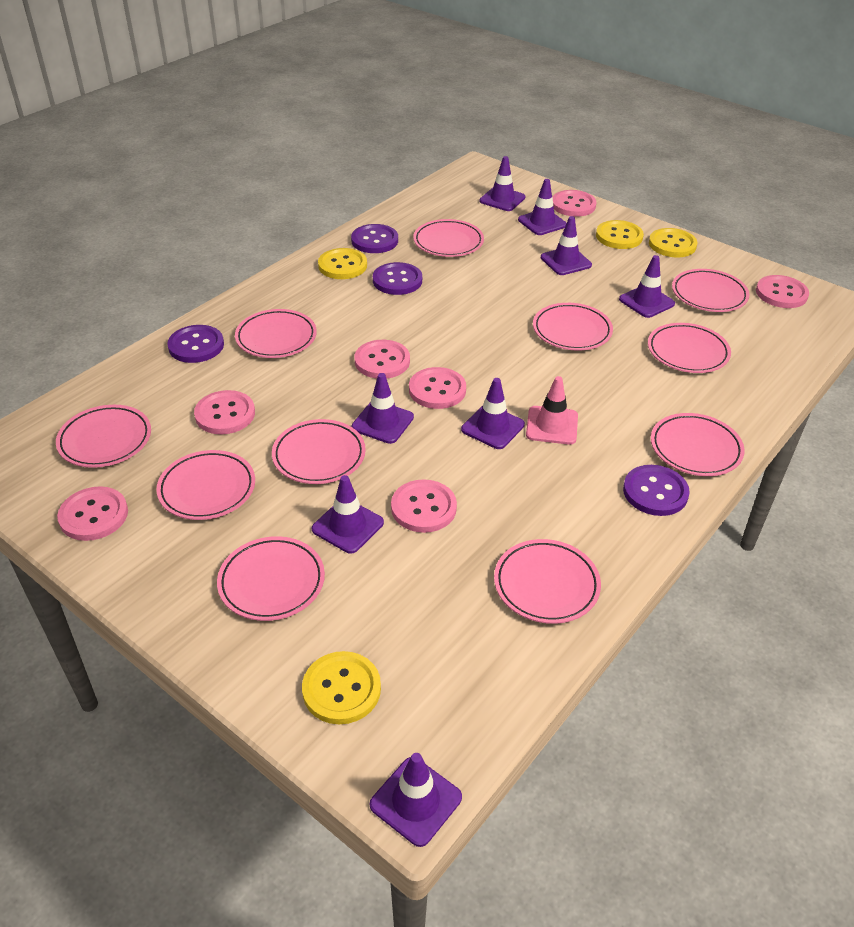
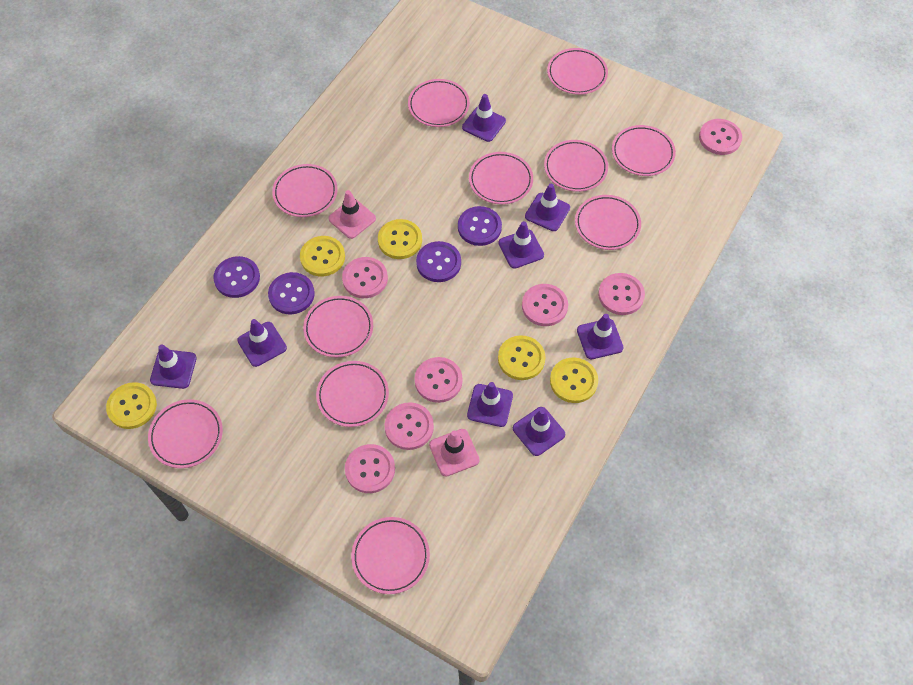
pink traffic cone: [526,376,578,445] = 1 -> [329,190,376,239] [429,429,480,477] = 2
yellow button: [302,651,381,724] [318,248,367,279] [596,220,644,249] [649,228,697,257] = 4 -> [106,382,157,429] [300,236,345,276] [378,219,422,259] [498,335,545,380] [550,358,598,403] = 5

